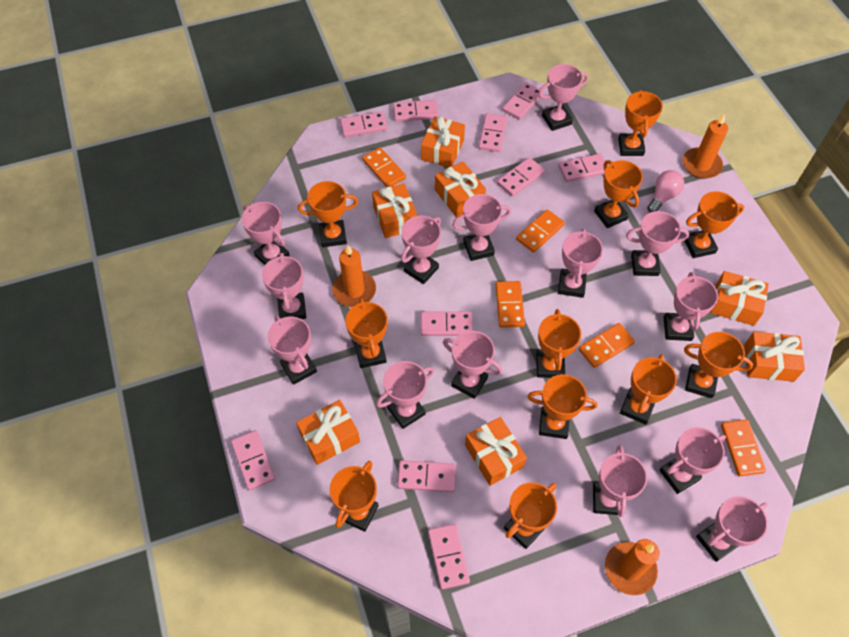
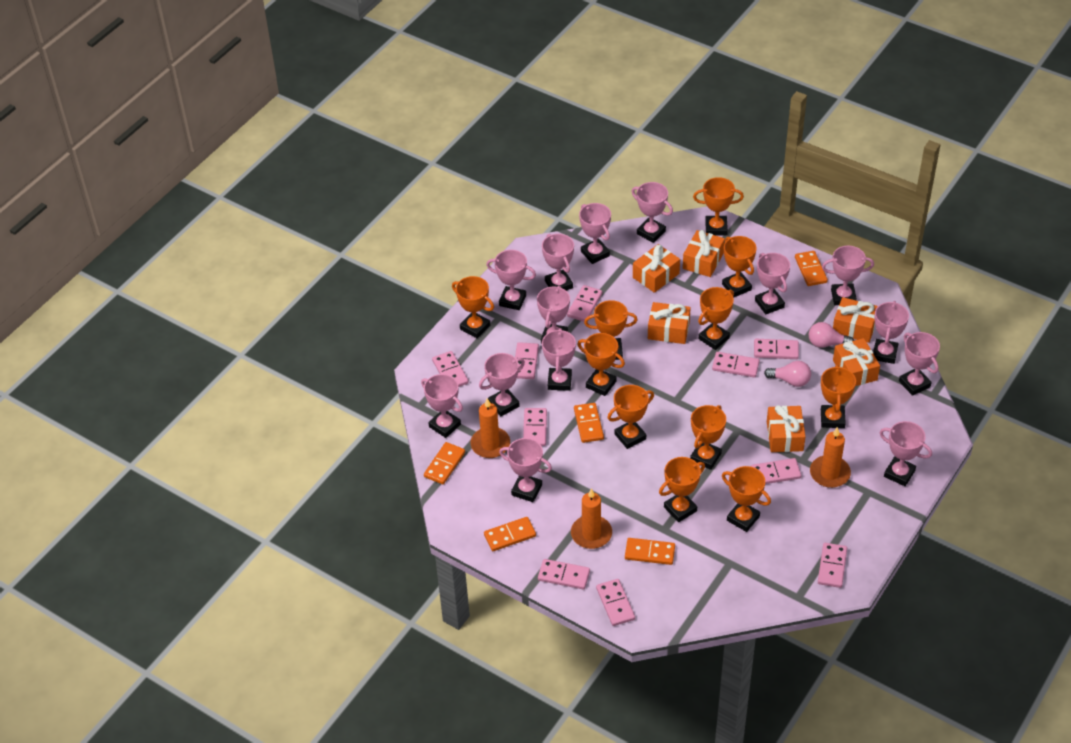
orange gift: [296,400,360,465] [372,184,418,238] [421,116,465,168] [435,162,486,217] [465,417,527,486] [710,271,769,326] [744,332,805,382] = 7 -> [633,244,680,293] [648,302,691,344] [683,230,725,277] [767,405,806,452] [833,297,878,343] [833,338,880,386] = 6
pink light bulb: [647,170,684,212] = 1 -> [764,361,811,387] [809,322,854,348] = 2

